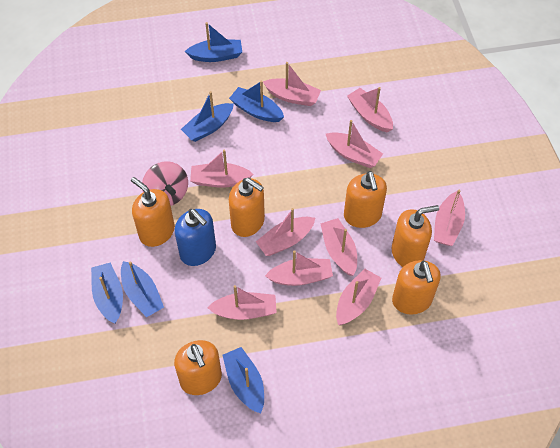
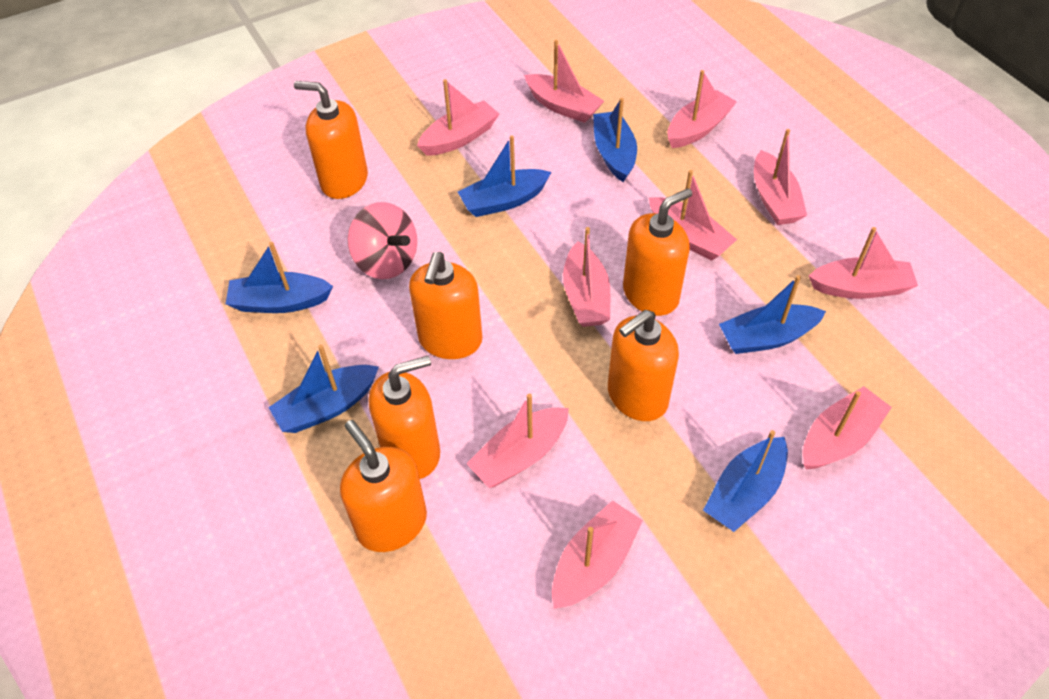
blue soap dispenser: [175,209,216,266] = 1 -> none = 0

